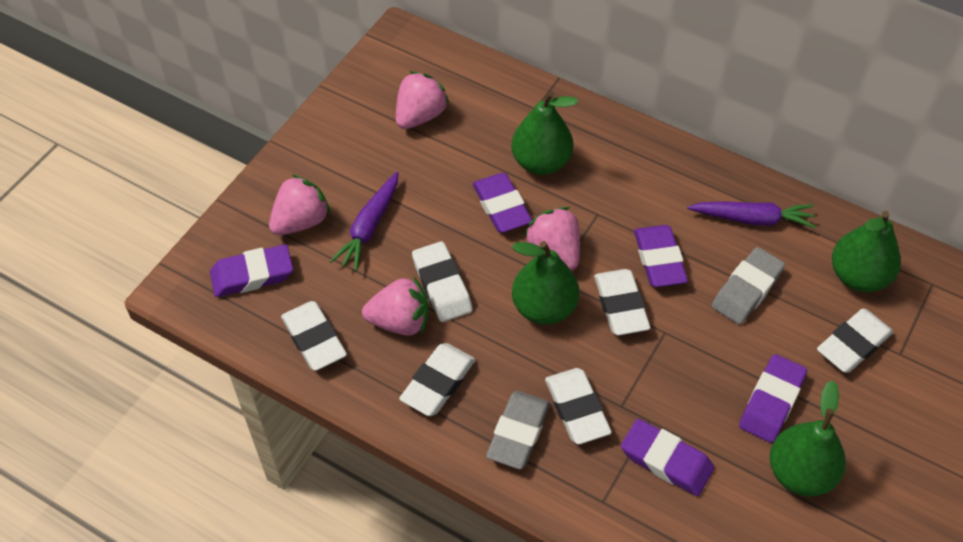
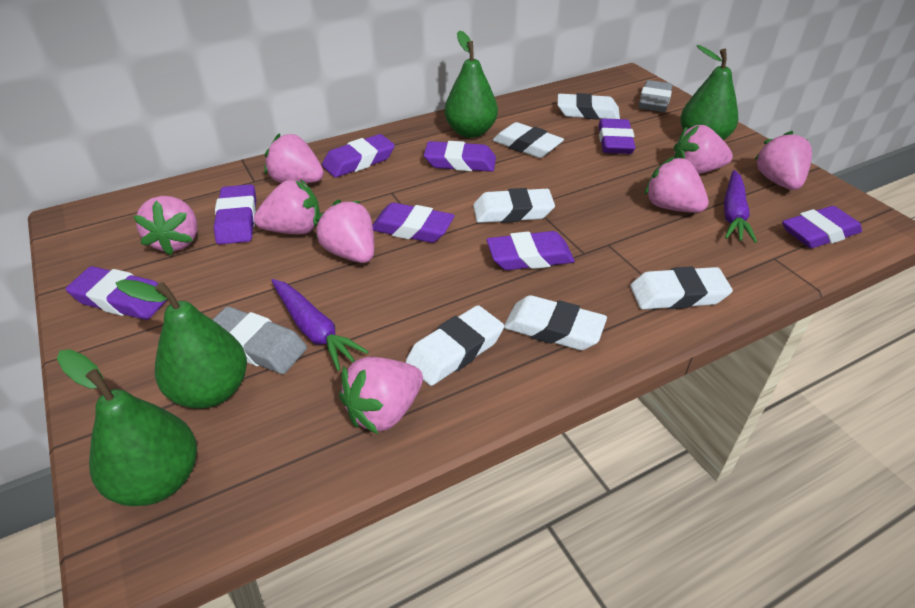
pink strawberry: [269,174,331,235] [362,277,429,336] [396,71,449,129] [524,207,580,270] = 4 -> [133,196,198,256] [254,179,320,234] [265,133,324,183] [315,200,374,263] [339,357,423,434] [645,156,709,213] [674,125,733,174] [755,131,812,190] = 8
purple eraser: [210,244,293,297] [472,173,532,233] [621,419,714,496] [634,225,688,287] [739,354,807,443] = 5 -> [66,266,167,320] [214,184,256,245] [322,134,395,178] [372,203,455,243] [424,141,496,172] [486,231,575,270] [599,119,635,154] [782,206,862,248] = 8

